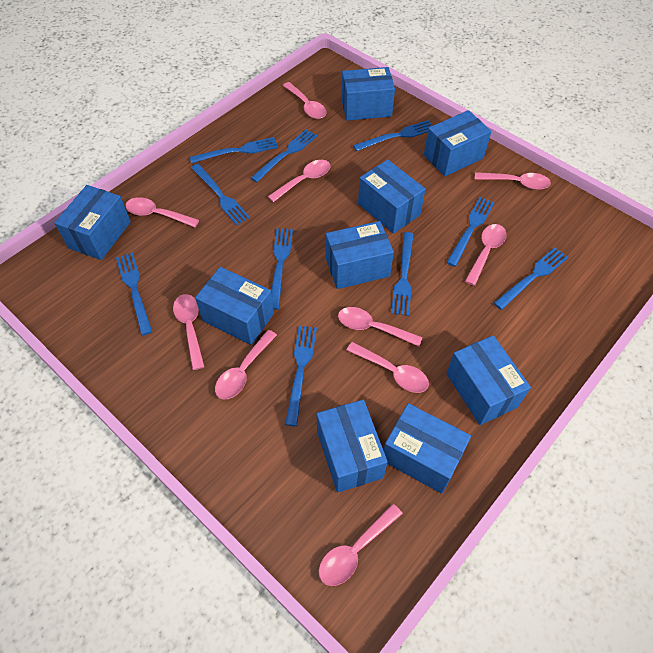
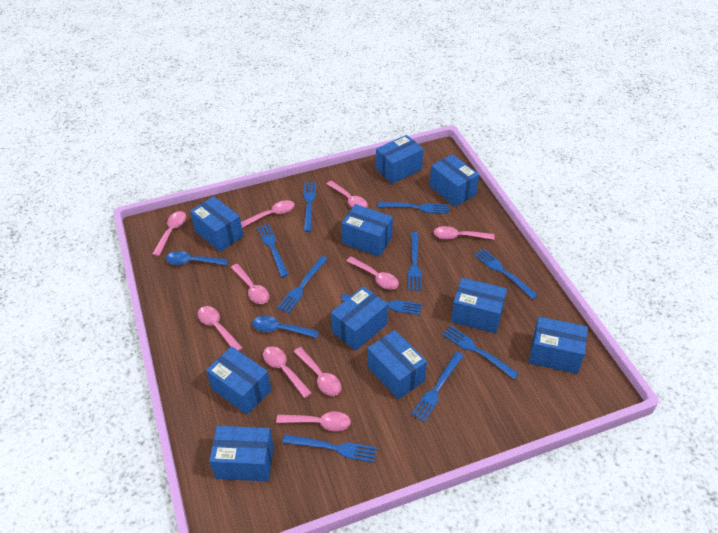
blue box: [54,185,131,260] [195,267,274,345] [316,400,388,493] [326,221,394,289] [341,67,395,121] [358,160,425,234] [384,403,471,494] [424,110,491,176] [446,335,531,425] = 9 -> [190,196,243,252] [206,346,271,415] [209,426,274,481] [331,286,388,351] [341,204,393,257] [368,330,427,399] [376,135,423,184] [430,154,479,207] [451,278,507,333] [529,316,588,374] = 10
blue spoon: none = 0 -> [166,251,228,266] [252,316,319,338] = 2

